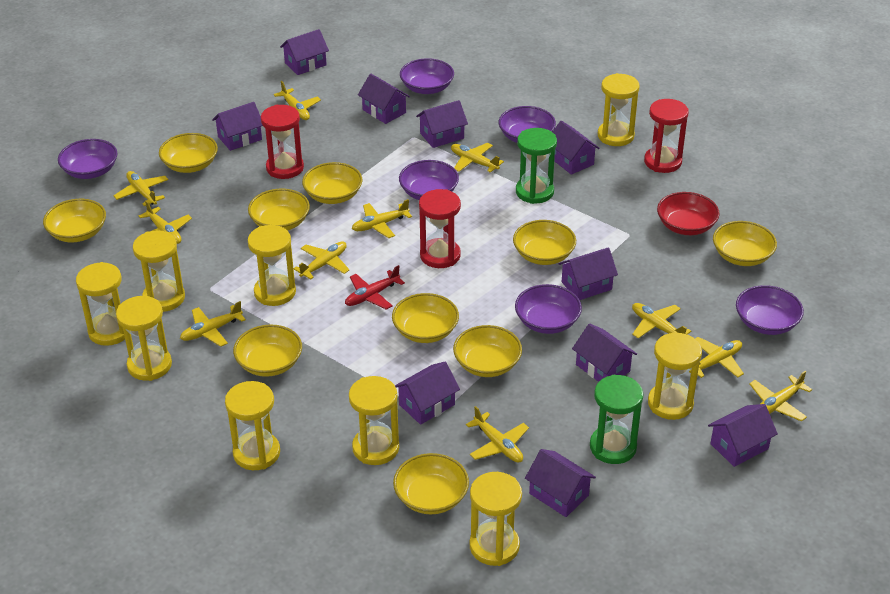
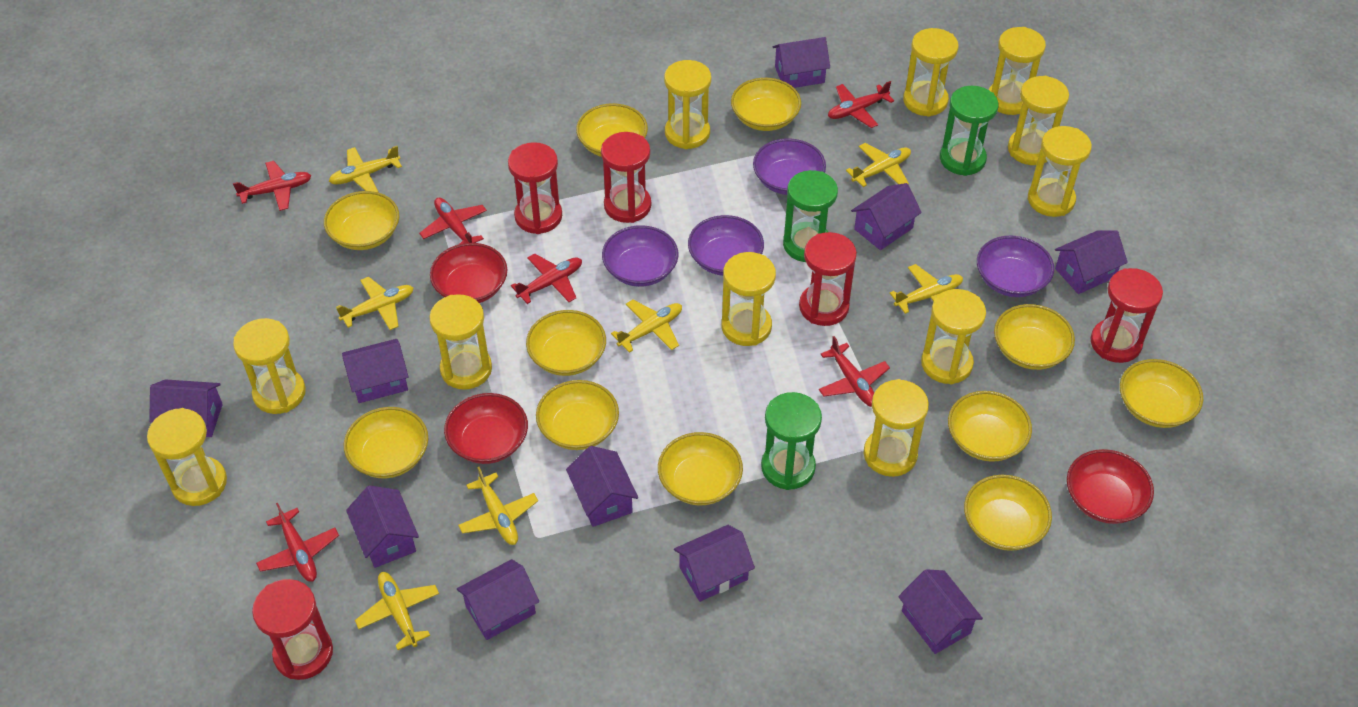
green hourglass: [516,128,557,204] [590,375,644,464] = 2 -> [761,392,822,490] [783,170,838,262] [940,86,998,176] = 3
purple bowl: [58,139,117,179] [399,160,459,200] [400,58,454,94] [499,106,556,143] [515,284,582,334] [736,285,804,335] = 6 -> [602,225,679,287] [688,215,764,276] [753,138,826,195] [977,235,1054,297] = 4
red bowl: [657,192,720,235] = 1 -> [430,243,508,303] [444,393,528,464] [1067,449,1154,524] = 3
red hourglass: [261,105,304,179] [419,189,461,268] [644,99,689,173] = 3 -> [252,579,333,680] [508,142,562,234] [601,132,651,223] [799,232,857,326] [1091,268,1163,363] = 5
red plane: [345,265,405,310] = 1 -> [233,161,312,211] [256,502,339,582] [419,198,487,244] [511,253,582,304] [819,336,890,407] [828,81,894,128] = 6
yellow bowl: [43,199,106,242] [159,133,218,173] [233,325,302,377] [248,189,310,231] [302,162,362,204] [392,293,459,343] [393,453,469,514] [453,325,522,377] [513,220,576,265] [713,221,777,266] = 10 -> [324,191,399,250] [344,407,428,478] [526,310,606,376] [536,380,619,450] [576,103,648,157] [658,432,743,505] [731,78,801,131] [948,391,1032,462] [964,475,1052,551] [994,304,1075,370] [1120,359,1203,428] = 11
yellow hourglass: [76,262,125,346] [116,296,172,381] [133,230,185,312] [225,381,280,470] [248,225,296,306] [349,376,399,465] [469,472,522,566] [598,73,640,146] [648,332,702,420] = 9 -> [147,408,227,506] [233,318,306,414] [429,294,492,390] [664,60,711,149] [721,252,776,346] [864,379,929,477] [903,28,959,117] [921,289,986,384] [989,27,1046,115] [1008,76,1069,165] [1028,126,1092,217] = 11
yellow plane: [114,171,168,206] [138,200,192,244] [180,301,246,347] [274,81,321,120] [293,241,350,279] [352,199,412,238] [451,143,504,173] [466,406,529,463] [632,303,691,338] [689,337,744,378] [749,371,812,422] = 11 -> [329,146,402,192] [336,277,414,330] [355,572,439,650] [458,467,538,545] [611,300,682,353] [846,143,911,187] [890,264,963,314] = 7

